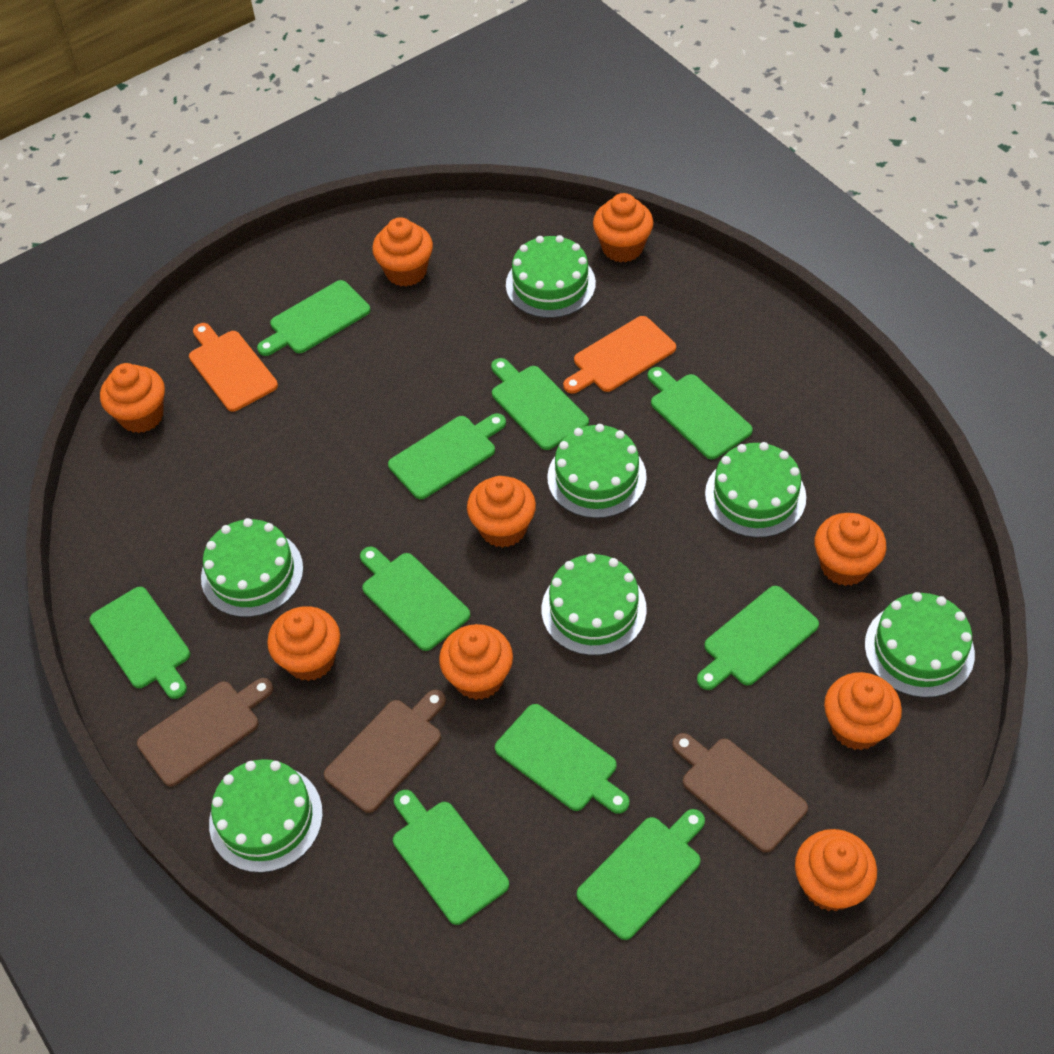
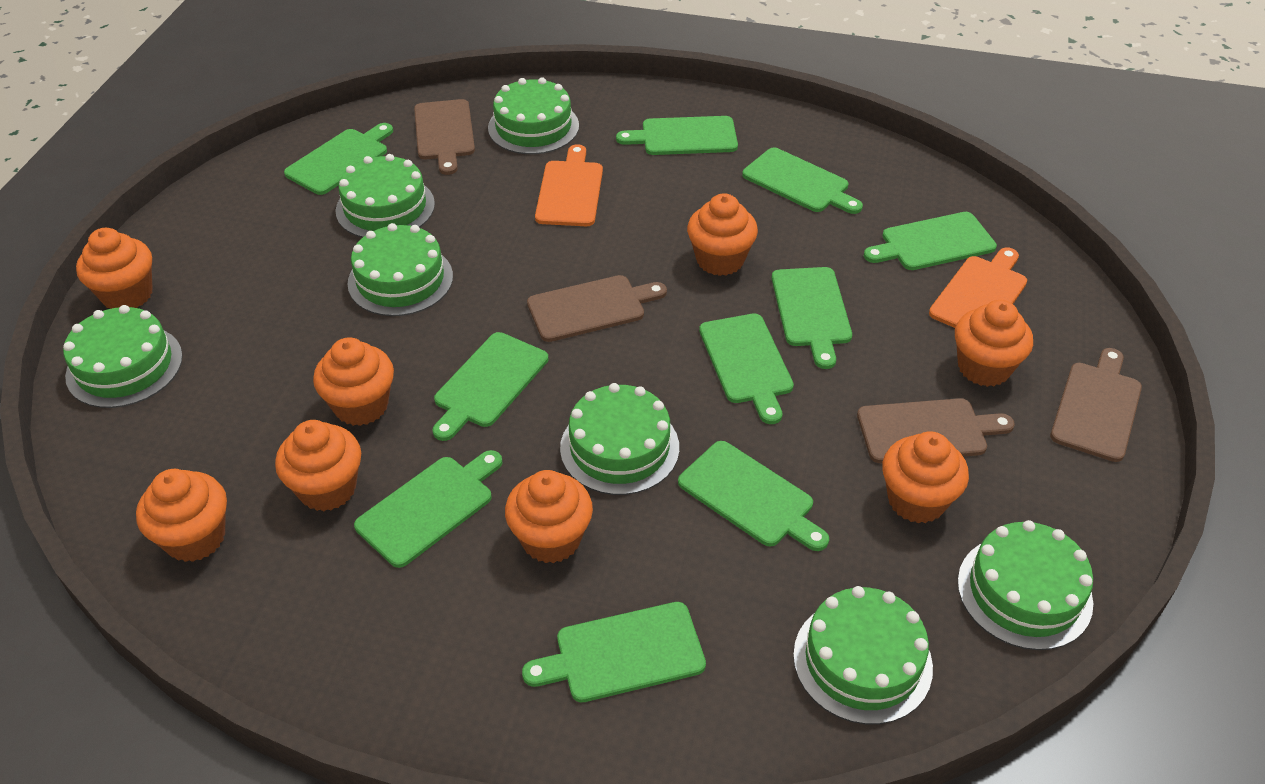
brown cutting board: [137,678,273,787] [324,690,446,813] [672,733,808,853] = 3 -> [414,99,475,175] [527,275,667,342] [857,398,1015,463] [1050,348,1142,462] = 4
orange cupcake: [100,363,165,433] [267,606,340,681] [372,217,433,286] [439,624,513,700] [467,476,536,548] [593,193,653,263] [795,829,877,912] [815,513,886,586] [824,672,902,750] = 9 -> [76,228,153,309] [136,469,227,562] [275,420,361,511] [313,337,394,426] [505,470,593,563] [687,193,758,276] [882,431,969,523] [955,300,1033,387] = 8

